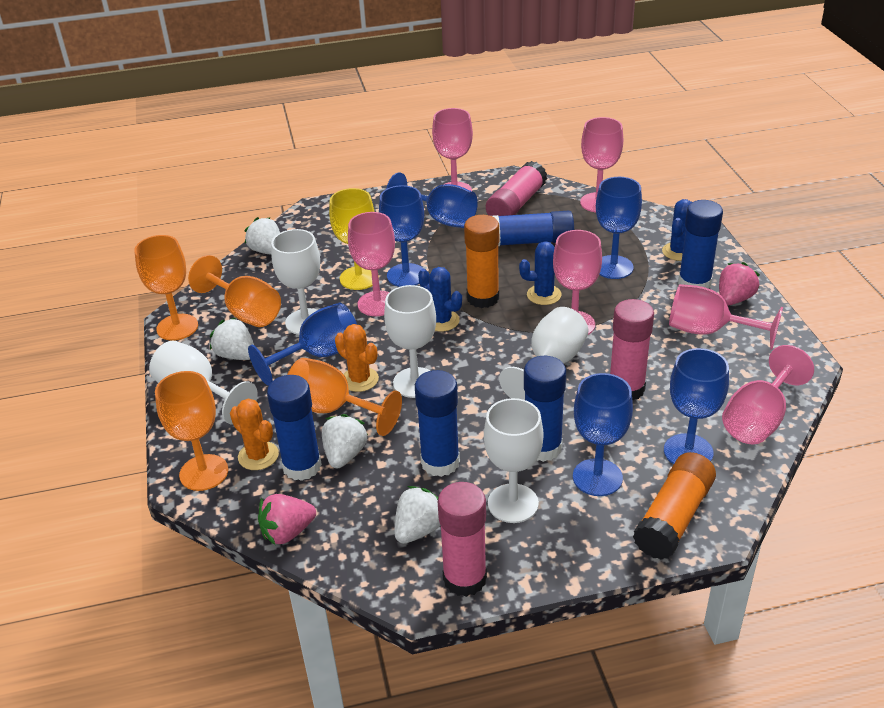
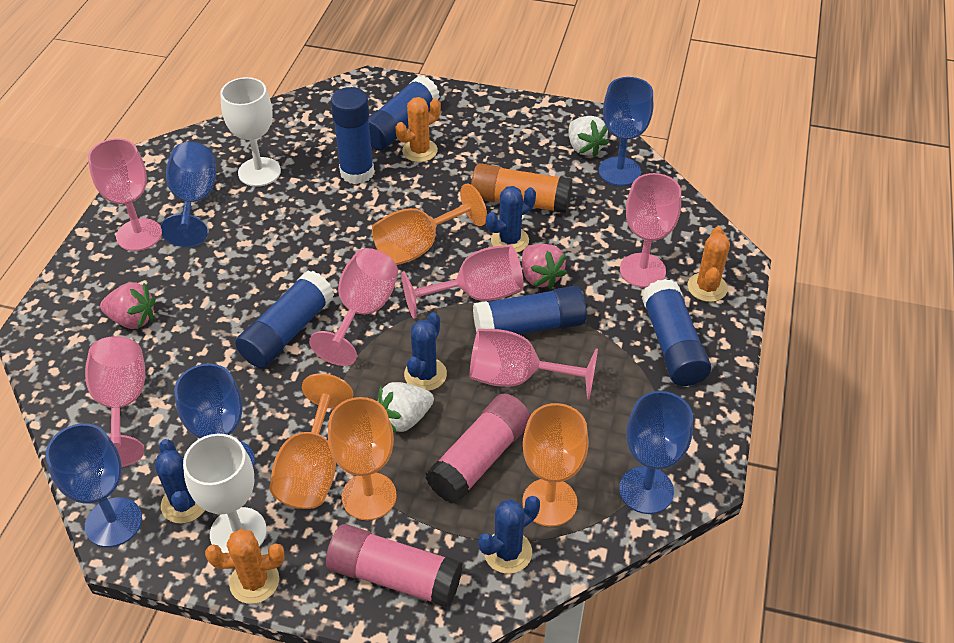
blue cactus: [418,267,462,332] [519,241,561,305] [662,199,692,261] = 3 -> [155,439,205,523] [404,312,447,391] [478,496,540,574] [486,186,536,253] = 4
blue goblet: [248,302,357,386] [379,185,424,287] [386,172,478,228] [573,373,633,496] [596,177,642,279] [664,348,729,464] = 6 -> [46,423,142,547] [160,142,216,247] [174,364,255,467] [599,77,653,186] [619,391,693,514] = 5
orange cactus: [230,399,279,470] [335,324,379,392] = 2 -> [205,529,285,604] [395,97,441,162] [688,226,730,302] = 3
orange glue stick: [464,215,499,308] [633,452,716,560] = 2 -> [471,163,573,214] = 1
pink glue stick: [438,482,487,597] [486,161,547,216] [610,299,654,401] = 3 -> [326,524,463,608] [425,393,530,504] = 2
white goblet: [149,341,258,425] [271,229,320,335] [384,285,436,398] [484,398,543,523] [499,307,588,400] = 5 -> [183,434,267,553] [220,77,281,187] = 2
white strawberry: [210,318,254,360] [244,217,280,255] [322,414,368,468] [395,486,441,544] = 4 -> [377,382,434,433] [569,116,609,157] = 2
yellow goblet: [329,188,379,290] = 1 -> none = 0

